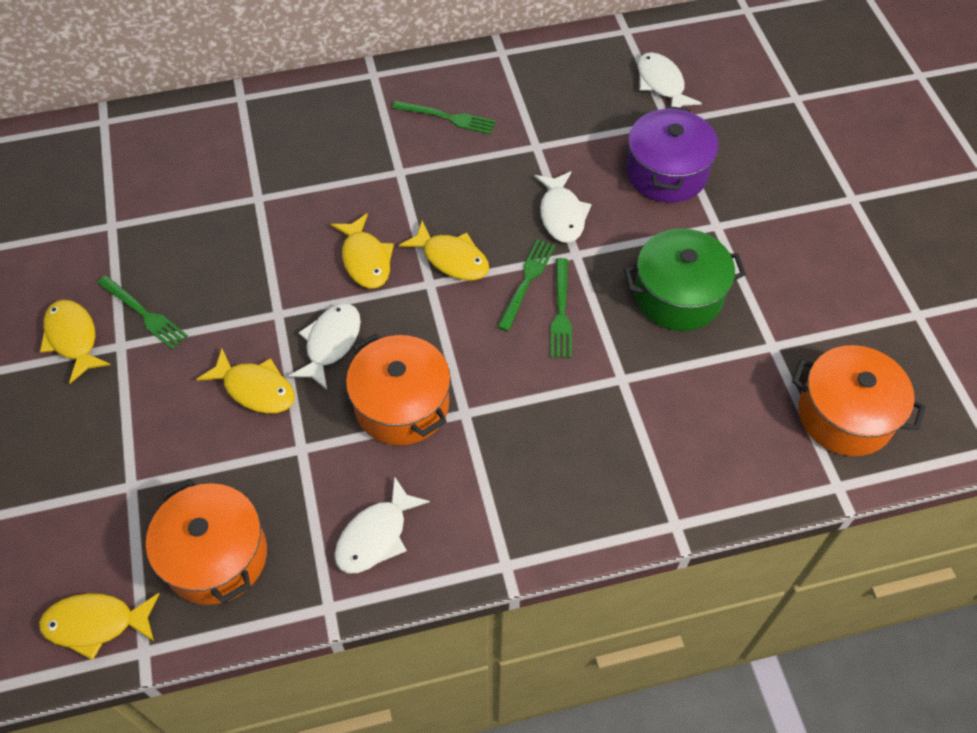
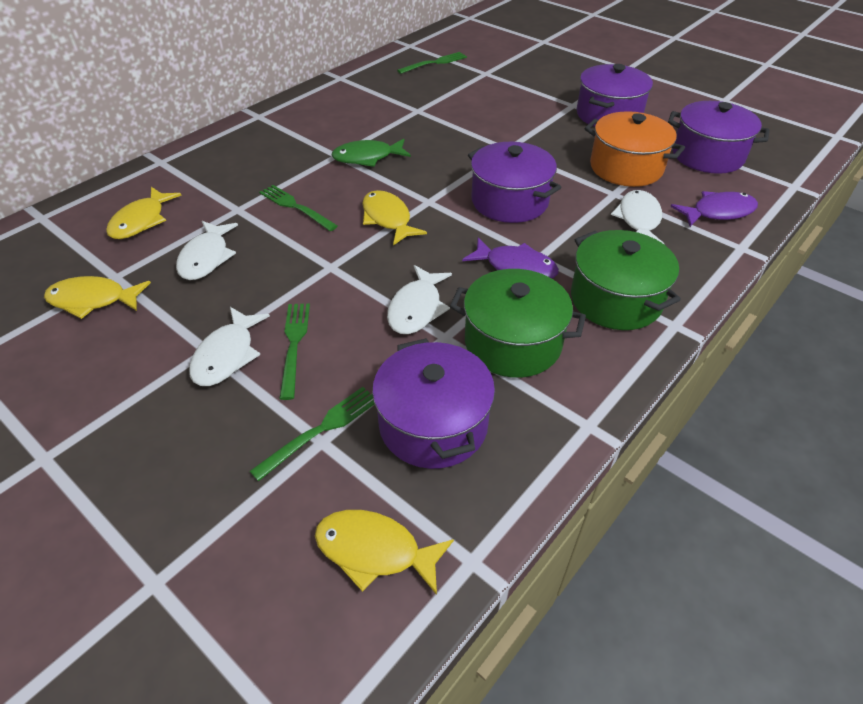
green fish: none = 0 -> [331,139,411,167] = 1
green pot: [624,228,746,331] = 1 -> [450,269,586,378] [571,230,681,330] = 2
orange pot: [146,479,267,605] [346,333,451,445] [792,345,925,456] = 3 -> [585,111,685,187] = 1
purple fish: none = 0 -> [462,238,559,279] [670,191,758,227] = 2
purple pot: [626,106,719,203] = 1 -> [372,338,495,469] [468,142,562,223] [577,64,653,127] [668,101,769,174] = 4
yellow fish: [39,593,159,660] [40,300,111,384] [196,349,295,414] [331,213,394,289] [399,221,489,281] = 5 -> [44,276,151,319] [106,187,182,239] [315,510,454,595] [362,190,427,245] = 4

